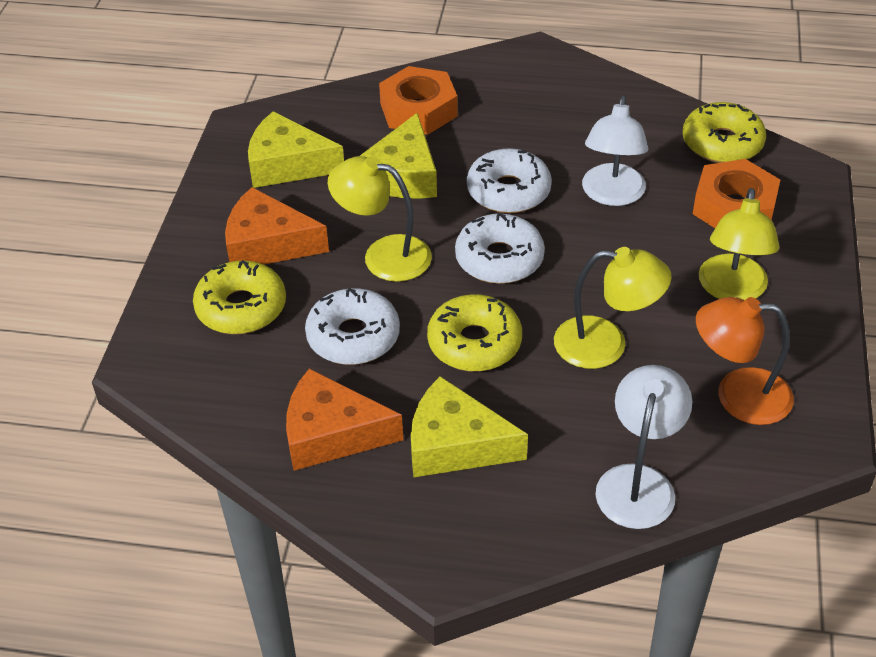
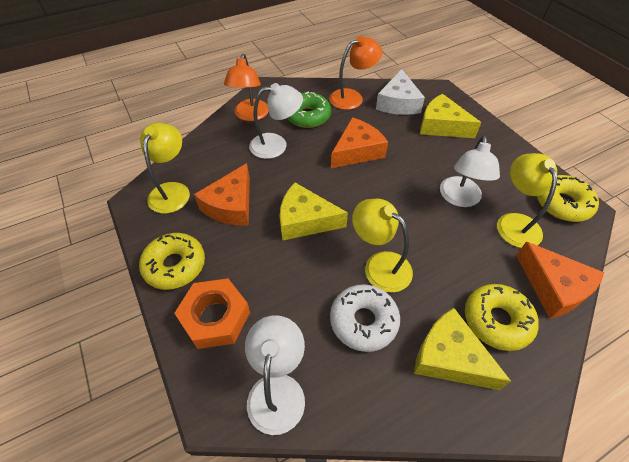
green donut: none = 0 -> [287,91,331,128] = 1
orange cheese: [225,187,329,264] [286,368,403,471] = 2 -> [194,163,250,226] [331,117,388,168] [516,241,604,319] = 3
orange lamp: [696,297,794,425] = 1 -> [224,54,269,121] [329,36,382,110] = 2
orange nut: [379,66,458,134] [693,159,780,228] = 2 -> [174,278,250,349] = 1
white cheese: none = 0 -> [376,69,425,115] = 1
white donut: [305,288,400,365] [455,213,545,284] [467,148,552,213] = 3 -> [330,284,400,352] = 1
white lamp: [582,95,648,206] [595,365,692,529] = 2 -> [245,315,305,435] [249,83,303,159] [440,136,500,207] = 3

